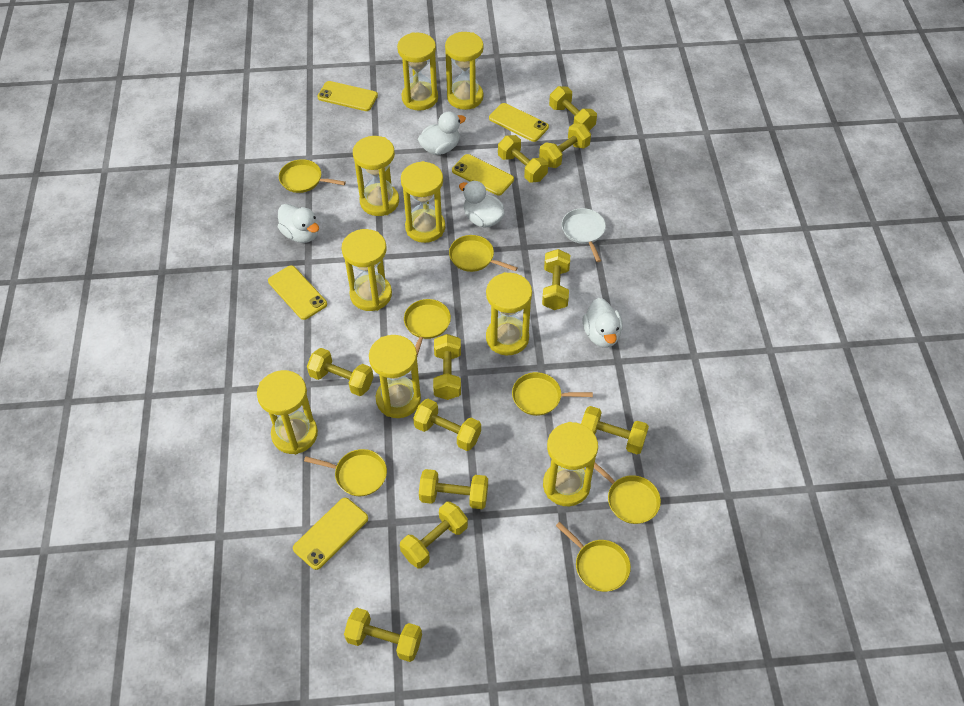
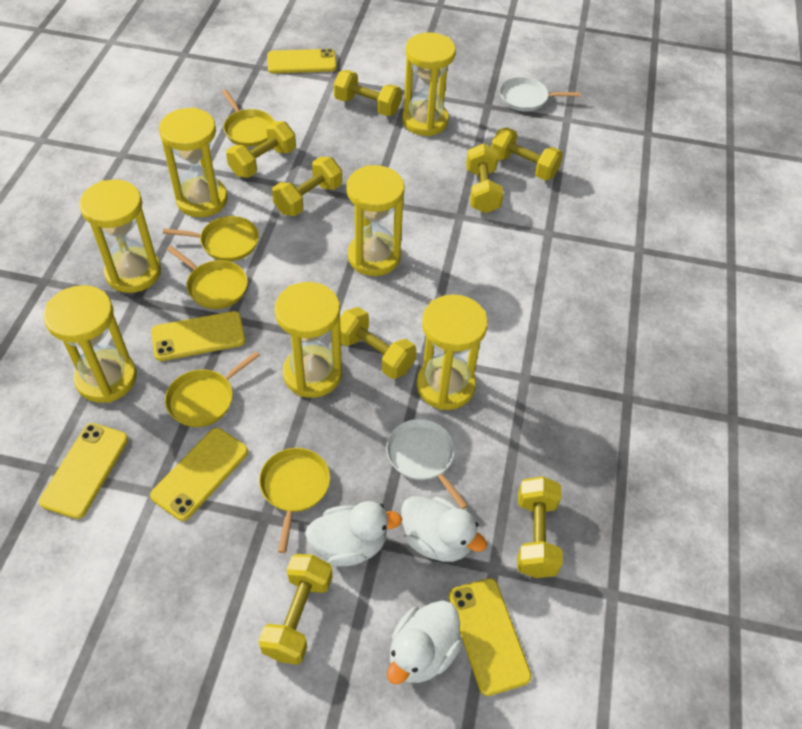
white duck: [278,204,319,243] [418,111,466,155] [459,181,505,228] [583,298,623,348] = 4 -> [305,501,402,567] [387,600,462,684] [401,496,487,562] = 3
white pan: [562,208,606,262] = 1 -> [386,419,468,509] [499,77,580,112] = 2
yellow dumbbell: [307,348,374,396] [344,608,422,662] [400,502,468,569] [413,399,481,451] [419,469,488,509] [433,334,461,400] [498,135,548,183] [539,123,591,168] [542,249,570,310] [549,86,597,131] [581,406,649,454] = 11 -> [226,121,296,178] [258,554,333,665] [272,157,342,216] [334,70,402,116] [340,307,416,379] [466,143,504,213] [491,128,563,180] [517,476,563,578] = 8
yellow hourglass: [257,370,318,454] [341,229,392,311] [353,136,399,216] [369,335,421,418] [397,32,438,111] [401,161,445,243] [445,32,484,110] [486,272,532,355] [543,422,598,506] = 9 -> [43,285,137,403] [79,180,161,293] [159,108,228,217] [275,282,342,398] [346,165,405,276] [402,33,456,136] [416,294,488,410] = 7
yellow pan: [279,159,346,193] [304,449,387,496] [404,299,451,356] [449,235,518,272] [512,372,593,416] [556,522,631,592] [594,463,661,524] = 7 -> [163,216,259,261] [165,351,260,427] [167,246,248,309] [222,90,275,147] [259,448,330,553] = 5

